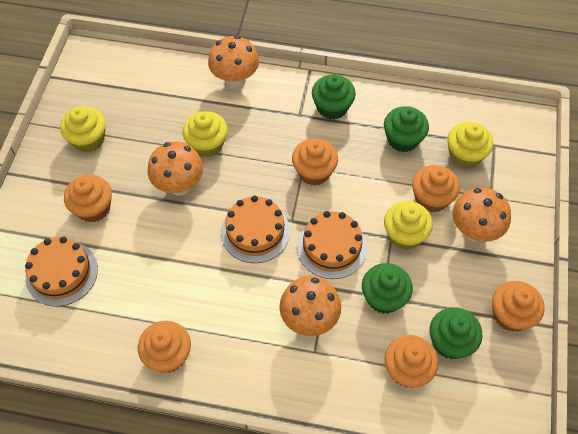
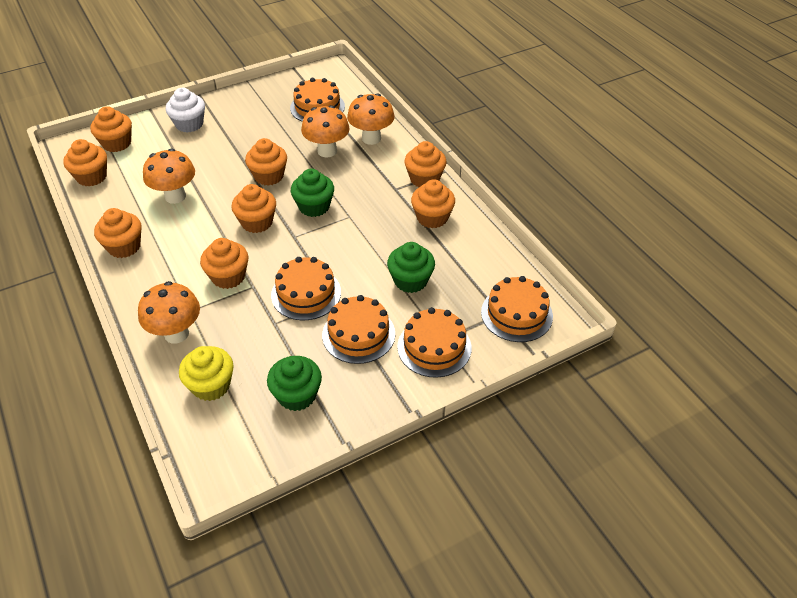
green cupcake: [312,74,356,120] [362,263,413,314] [384,106,429,152] [430,307,482,359] = 4 -> [267,356,322,411] [291,169,334,217] [387,242,435,293] = 3
orange cake: [25,237,98,307] [221,195,290,263] [297,211,367,279] = 3 -> [271,257,341,320] [290,78,345,122] [322,295,395,364] [397,307,471,378] [481,276,553,342] = 5
orange cupcake: [64,174,112,223] [138,321,191,373] [292,139,338,186] [384,335,438,388] [412,165,460,213] [492,281,545,332] = 6 -> [63,139,107,186] [90,106,132,152] [94,208,141,258] [200,238,248,289] [231,184,276,233] [245,138,287,186] [404,141,447,187] [411,179,455,228] = 8
white cupcake: none = 0 -> [166,88,205,132] = 1
yellow cupcake: [60,106,106,152] [182,111,228,157] [384,201,433,250] [447,122,493,168] = 4 -> [179,346,234,401] = 1

